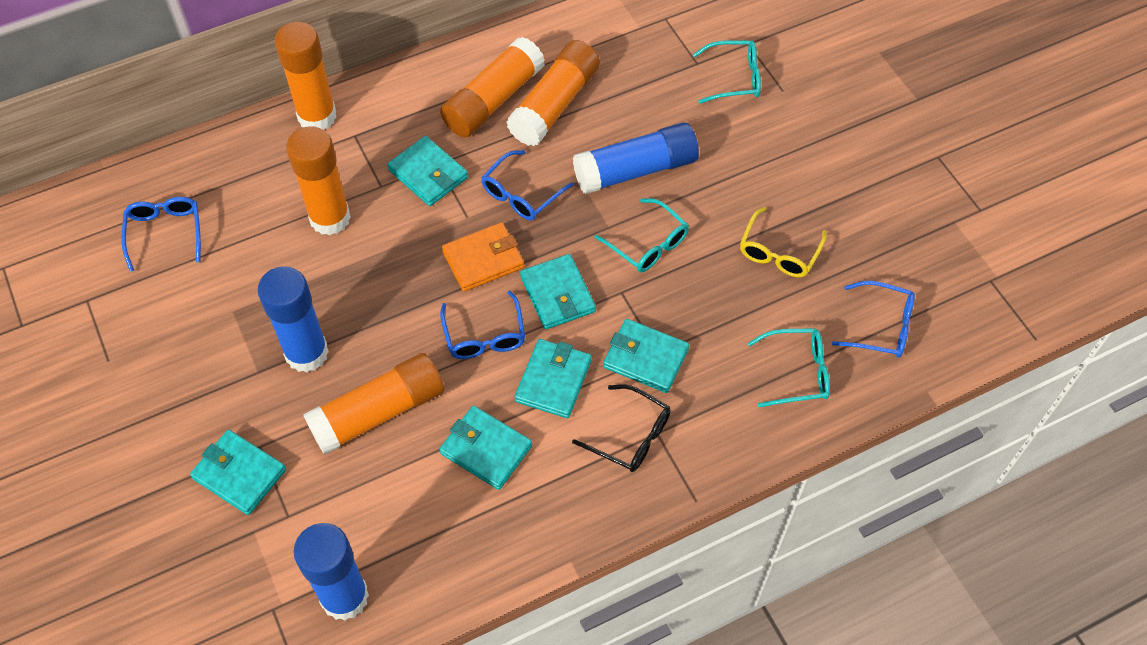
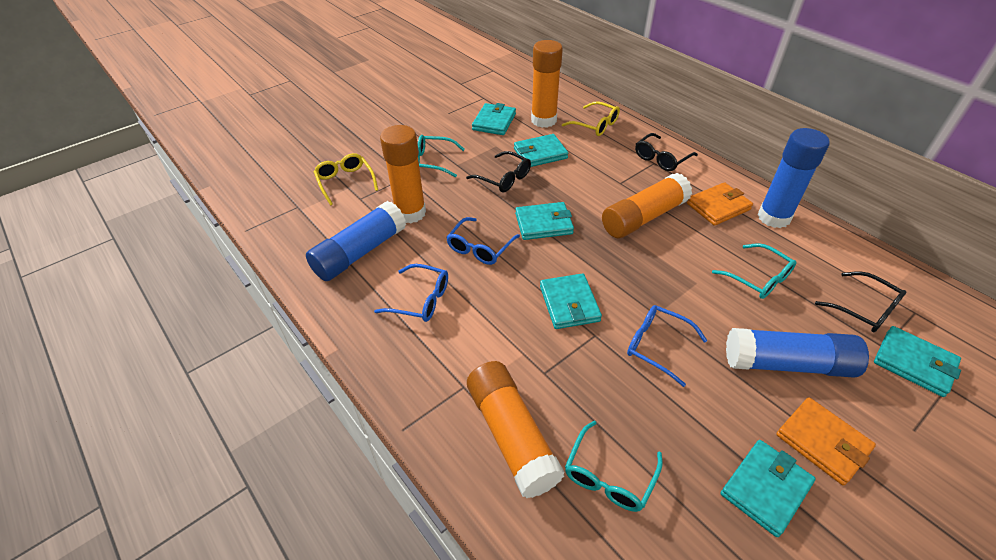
black glasses: [572,384,671,472] = 1 -> [466,151,531,193] [635,133,698,171] [815,271,906,332] = 3
blue glasses: [121,197,201,272] [440,291,525,359] [481,150,573,220] [832,281,915,358] = 4 -> [374,264,448,322] [446,217,520,265] [627,305,707,387] = 3
orange glue stick: [274,22,337,130] [286,126,351,235] [303,353,444,455] [440,37,545,138] [506,40,600,146] = 5 -> [380,125,426,223] [467,361,565,498] [531,40,563,128] [602,173,692,238] = 4
orange wallet: [442,222,524,292] = 1 -> [687,182,753,226] [776,397,876,486] = 2
yellow glasses: [740,207,827,277] = 1 -> [314,153,378,205] [562,101,620,136] = 2

